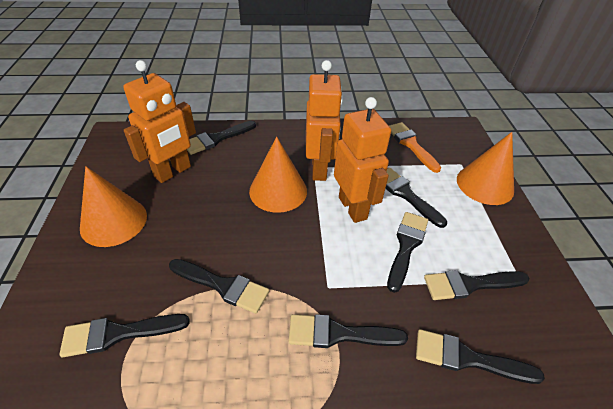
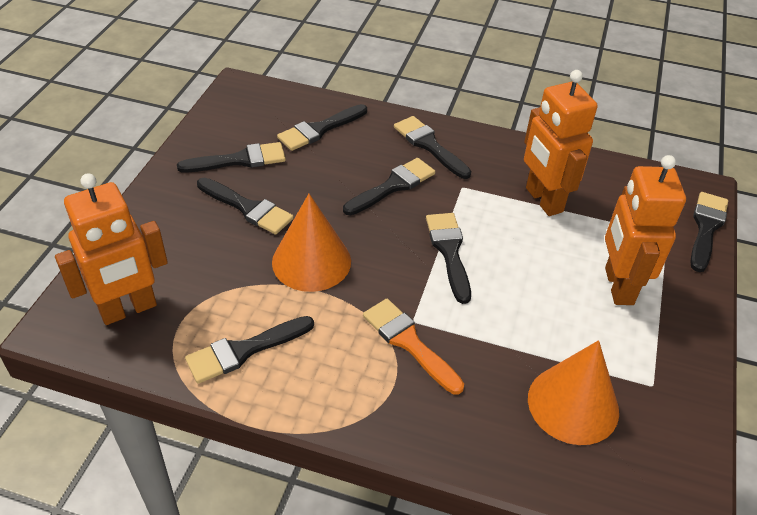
orange cone: [80,166,147,247] [249,137,307,213] [457,132,514,205] = 3 -> [272,194,351,292] [528,340,619,445] = 2

